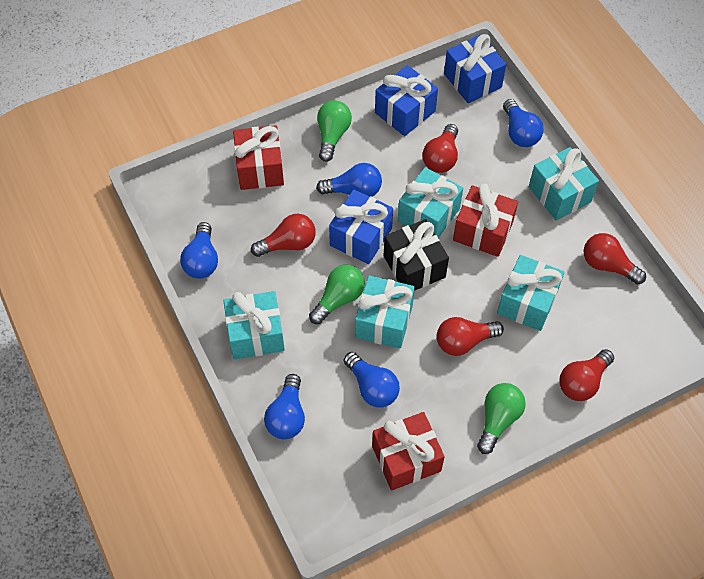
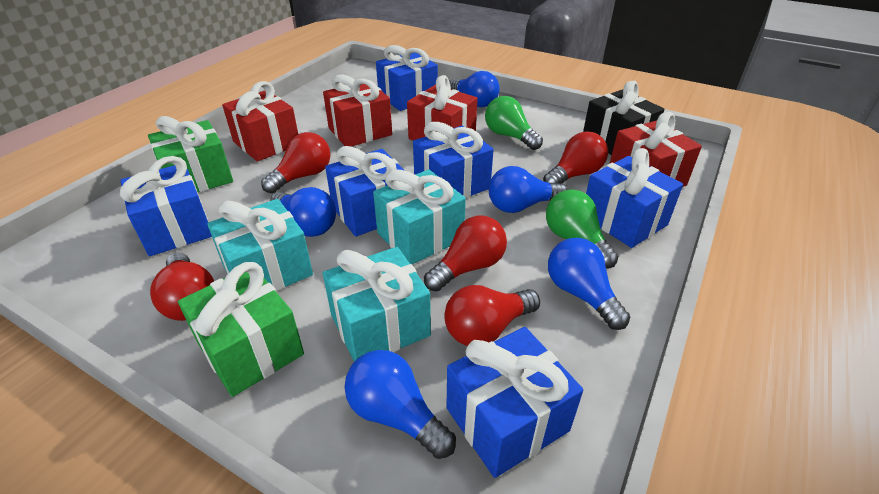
blue gift: [329,189,393,264] [375,65,438,136] [444,34,506,103] = 3 -> [120,156,212,256] [325,146,405,237] [376,45,438,111] [413,122,494,198] [446,327,583,478] [586,148,683,248] = 6
green gift: none = 0 -> [148,116,233,192] [178,262,304,397] = 2
green light bulb: [309,265,365,324] [317,100,352,162] [477,383,526,454] = 3 -> [485,96,543,150] [546,189,618,269] = 2
red gift: [233,125,284,190] [372,412,445,491] [453,184,518,257] = 3 -> [222,81,298,162] [323,74,392,147] [407,75,478,140] [610,112,702,187] = 4
turquoise gift: [223,291,285,359] [355,276,415,349] [398,167,463,238] [497,255,565,331] [529,147,599,220] = 5 -> [207,199,313,291] [323,247,431,362] [373,170,466,264] = 3

